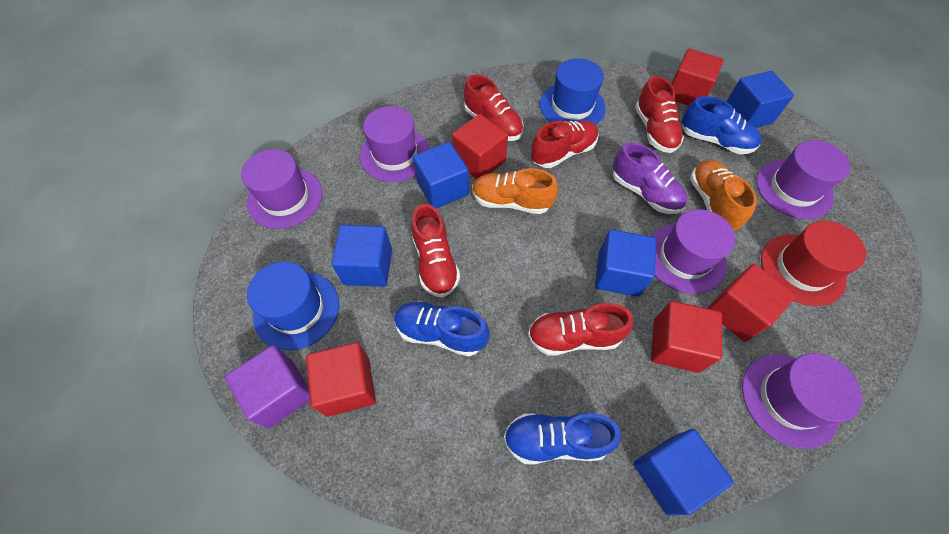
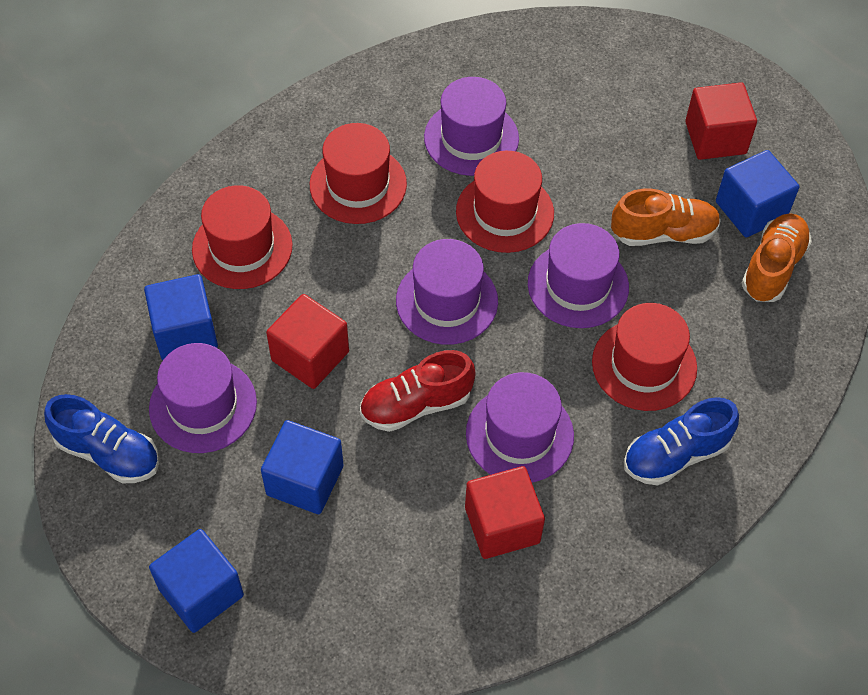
blue cube: [332,225,392,287] [413,142,469,209] [595,230,656,297] [633,429,734,515] [726,71,794,128] = 5 -> [144,274,218,360] [149,529,244,633] [261,420,343,514] [716,150,799,238] = 4
blue hat: [247,262,339,350] [540,58,606,125] = 2 -> none = 0
blue shoe: [394,301,490,356] [504,413,621,465] [682,96,762,154] = 3 -> [44,394,159,483] [624,397,739,486] = 2
purple cube: [225,345,310,428] = 1 -> none = 0
purple shoe: [613,142,687,214] = 1 -> none = 0
red cube: [306,342,376,417] [452,114,508,179] [651,301,722,373] [672,48,724,106] [707,264,796,342] = 5 -> [266,294,349,389] [465,466,545,559] [685,82,757,160] = 3
red hat: [761,221,866,306] = 1 -> [192,185,293,289] [310,123,407,224] [456,151,554,253] [592,303,697,411] = 4
red shoe: [411,204,460,298] [464,75,524,141] [528,303,633,356] [531,120,599,168] [635,76,684,153] = 5 -> [360,350,476,432] = 1

